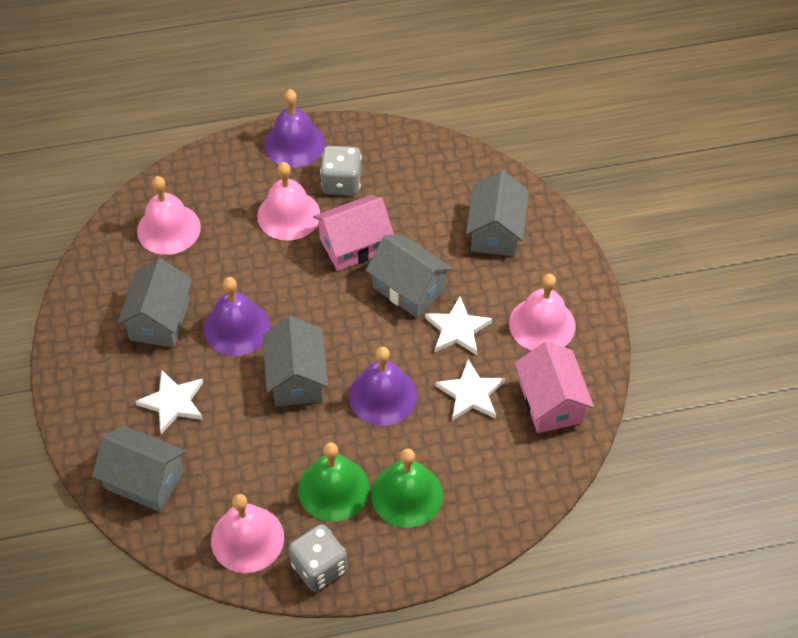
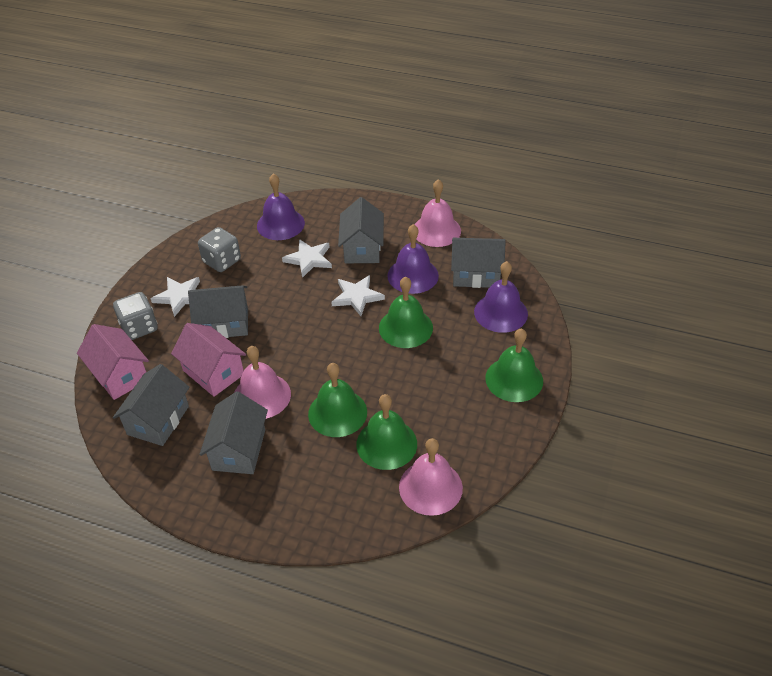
green bell: [298,442,370,522] [371,448,443,528] = 2 -> [308,363,367,437] [356,394,417,470] [379,276,433,348] [485,328,543,402] = 4
pink bell: [137,176,201,255] [211,494,284,573] [257,162,320,241] [509,274,575,351] = 4 -> [234,346,291,419] [399,438,463,516] [415,179,461,247] = 3

